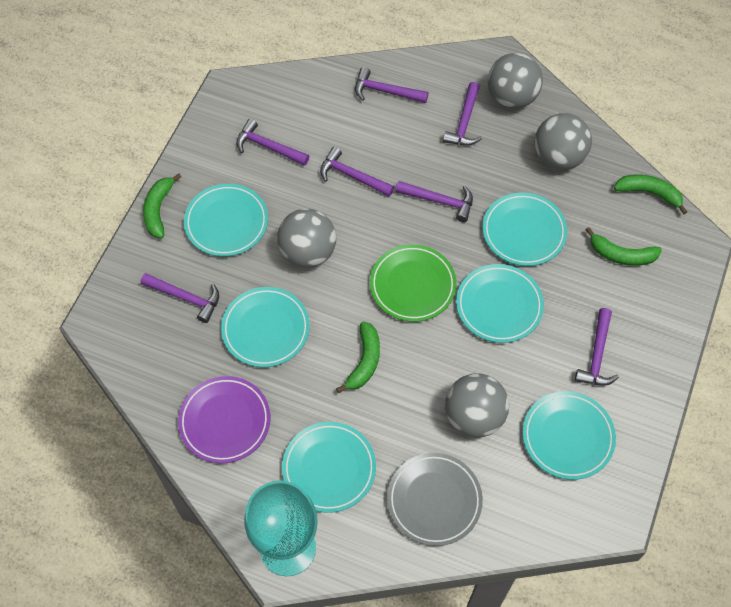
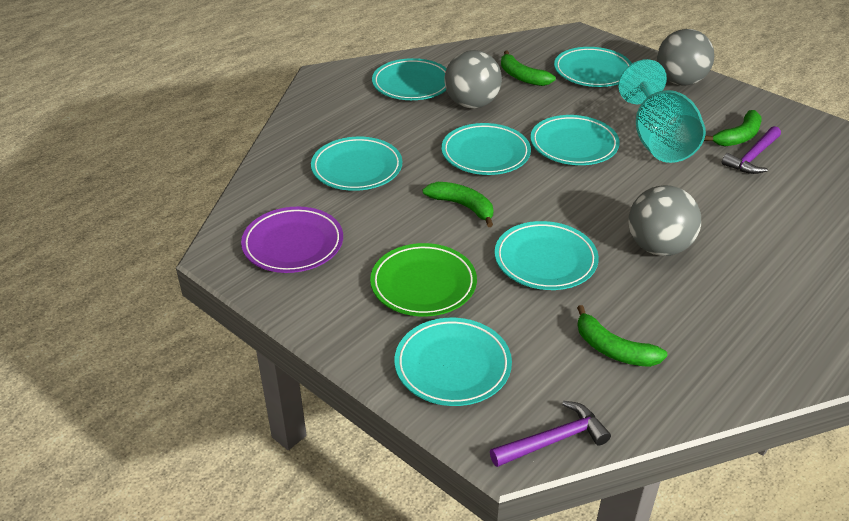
grey ball: [277,209,336,268] [445,373,509,438] [488,53,543,109] [535,113,592,170] = 4 -> [444,50,502,109] [628,185,701,256] [657,29,714,86] = 3
grey plate: [387,453,483,546] = 1 -> none = 0
purple hammer: [141,273,219,323] [236,119,309,166] [320,147,394,196] [355,67,428,103] [396,181,473,222] [443,82,482,146] [575,308,619,386] = 7 -> [490,401,611,467] [722,126,781,174] = 2
turquoise plate: [184,184,268,257] [221,287,310,367] [282,422,376,513] [456,264,544,343] [482,192,567,266] [523,391,616,480] = 6 -> [311,137,402,191] [372,58,447,100] [395,318,512,406] [441,123,531,175] [495,221,599,290] [530,115,620,165] [554,47,632,87] = 7

